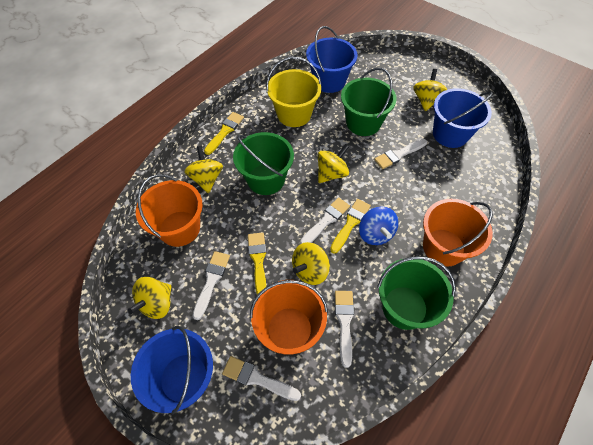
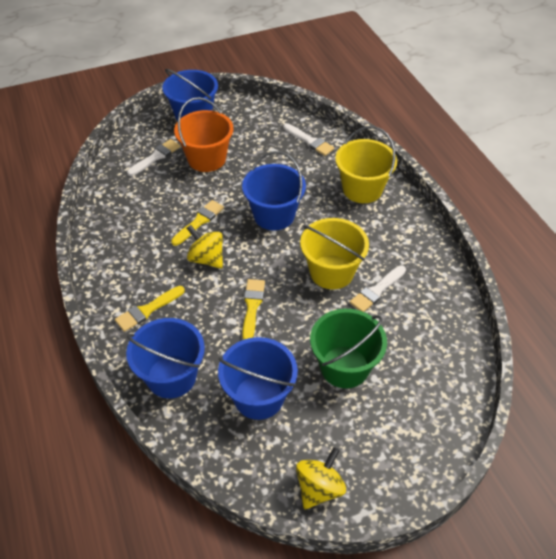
blue bucket: [131,326,213,414] [306,26,357,93] [433,88,493,148] = 3 -> [126,318,205,398] [162,69,218,121] [218,337,298,420] [242,151,306,231] = 4
blue spinning top: [359,207,398,245] = 1 -> none = 0
green bucket: [233,132,294,195] [341,68,397,136] [377,256,456,330] = 3 -> [310,309,387,388] = 1
orange bucket: [136,174,203,247] [250,280,328,355] [423,199,493,266] = 3 -> [174,97,233,172] = 1
white brush: [193,251,230,320] [222,356,301,401] [300,197,350,244] [335,291,354,368] [374,139,427,169] = 5 -> [127,139,181,176] [283,123,334,156] [350,265,406,312] = 3
yellow bucket: [266,57,322,127] = 1 -> [300,218,369,289] [335,126,397,203] = 2
yellow spinning top: [128,277,172,319] [185,146,223,193] [292,242,330,285] [318,144,349,183] [413,69,447,111] = 5 -> [187,225,223,269] [296,447,346,509] = 2

